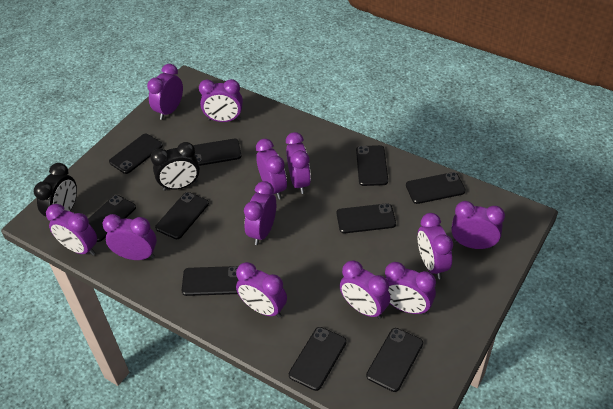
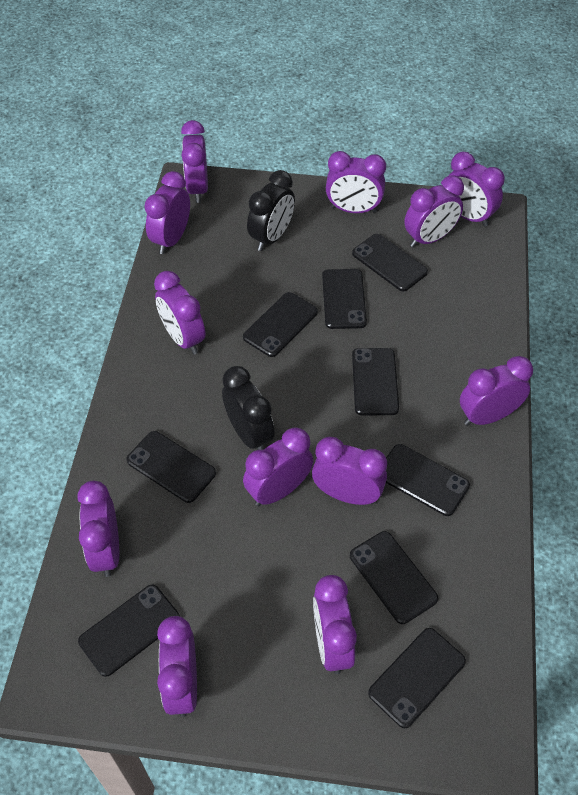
black phone: [88,195,136,242] [109,134,163,174] [155,192,209,239] [182,266,238,296] [193,139,241,166] [289,327,347,391] [337,203,396,233] [356,145,388,186] [366,328,423,392] [406,172,466,204] = 10 -> [78,585,180,677] [126,431,216,503] [243,292,318,357] [322,269,367,329] [350,531,438,624] [352,234,428,291] [352,348,399,415] [368,628,466,728] [386,444,470,516] = 9

